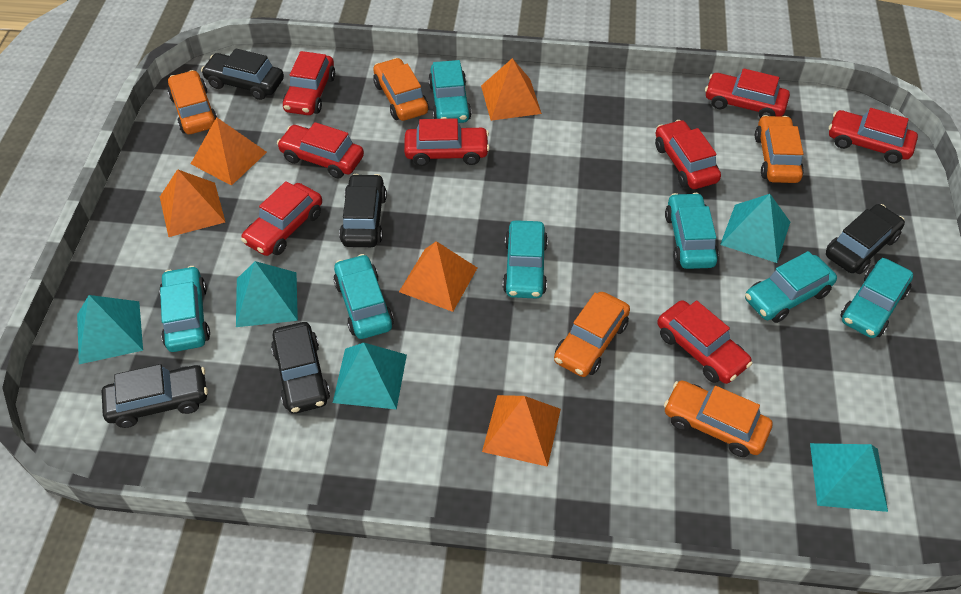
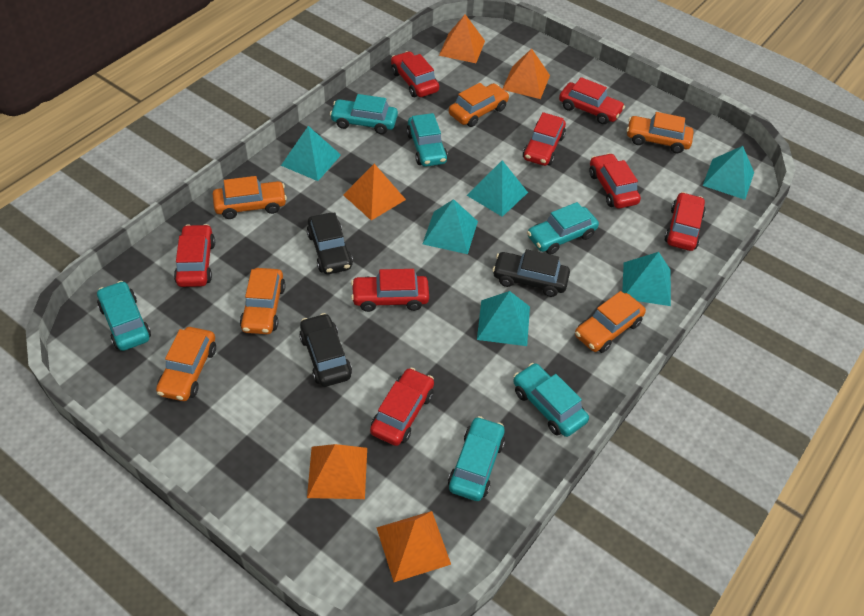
black car: [102,364,208,428] [201,48,284,100] [271,322,330,414] [339,174,387,247] [826,204,905,274] = 5 -> [299,313,352,387] [307,212,353,274] [492,249,570,297] = 3
orange car: [167,70,218,134] [373,58,429,121] [554,292,630,377] [664,380,772,457] [755,115,804,183] = 5 -> [156,327,216,401] [213,176,287,219] [240,268,286,334] [449,83,510,127] [575,291,646,353] [627,112,694,153] = 6
turquoise car: [159,266,210,352] [333,254,394,339] [428,60,472,123] [503,220,548,299] [665,193,718,269] [745,251,837,323] [840,258,913,338] = 7 -> [97,281,151,351] [330,94,398,134] [406,113,448,167] [448,416,505,501] [513,363,589,437] [527,202,599,255] = 6
turquoise pyramid: [77,295,143,364] [236,261,298,327] [333,343,407,409] [720,194,790,263] [810,443,888,512] = 5 -> [281,126,341,181] [423,199,478,254] [467,160,528,217] [477,291,530,346] [622,252,671,306] [703,146,754,200] = 6

